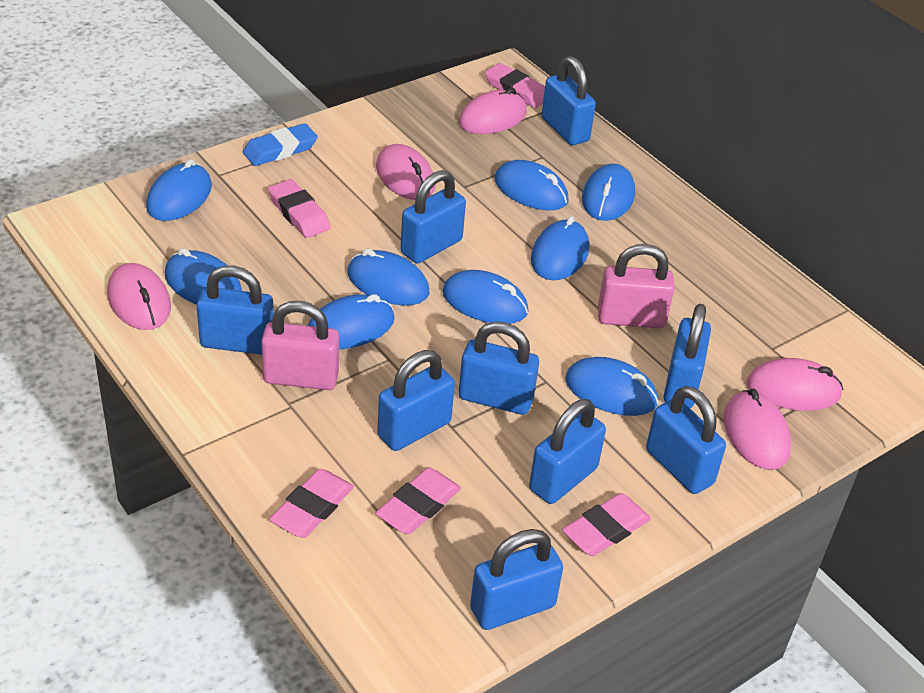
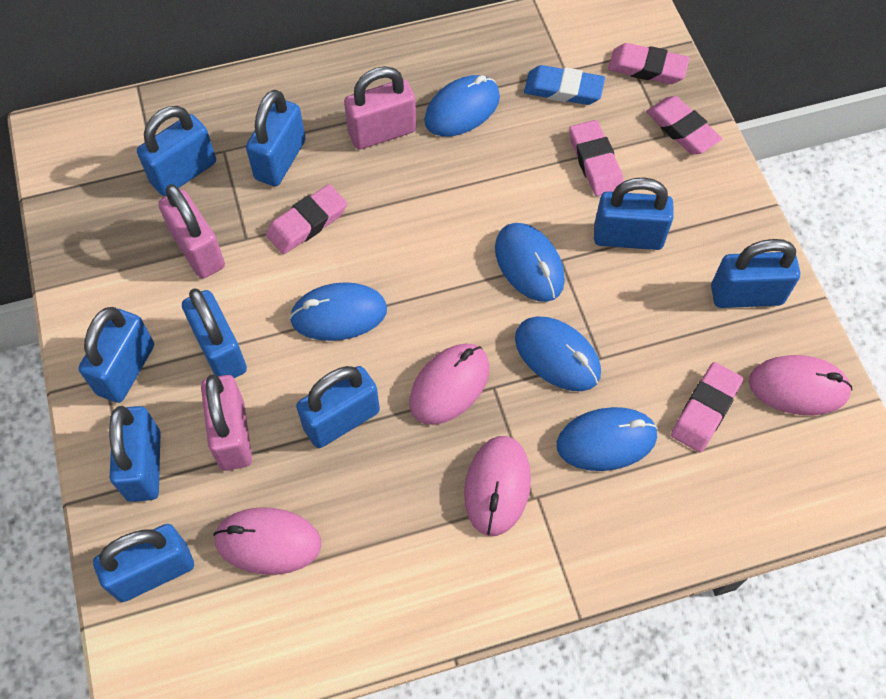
blue mouse: [146,159,212,221] [164,248,242,305] [308,294,395,349] [348,248,430,305] [442,270,528,324] [495,160,569,210] [531,216,589,280] [565,357,659,416] [582,164,635,221] = 9 -> [289,282,387,341] [424,75,500,136] [495,223,565,302] [515,317,601,391] [557,407,658,471] = 5
pink mouse: [107,263,171,330] [376,144,436,200] [459,88,527,134] [723,389,791,470] [746,358,843,411] = 5 -> [213,508,321,575] [409,344,489,425] [464,436,531,536] [749,355,852,415] = 4
pink padlock: [261,301,339,390] [598,244,675,328] = 2 -> [158,184,225,279] [201,374,252,471] [344,66,416,150] = 3

